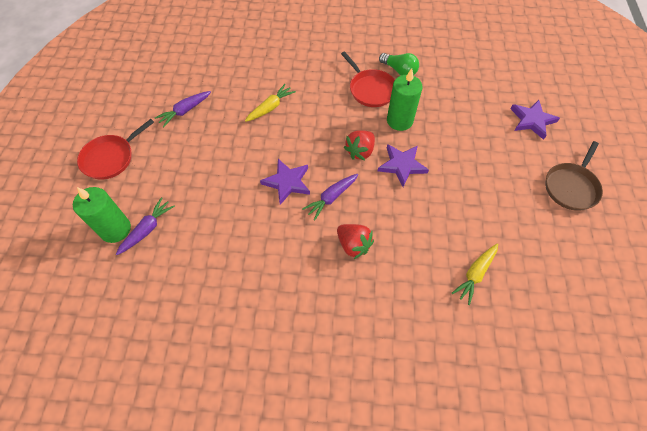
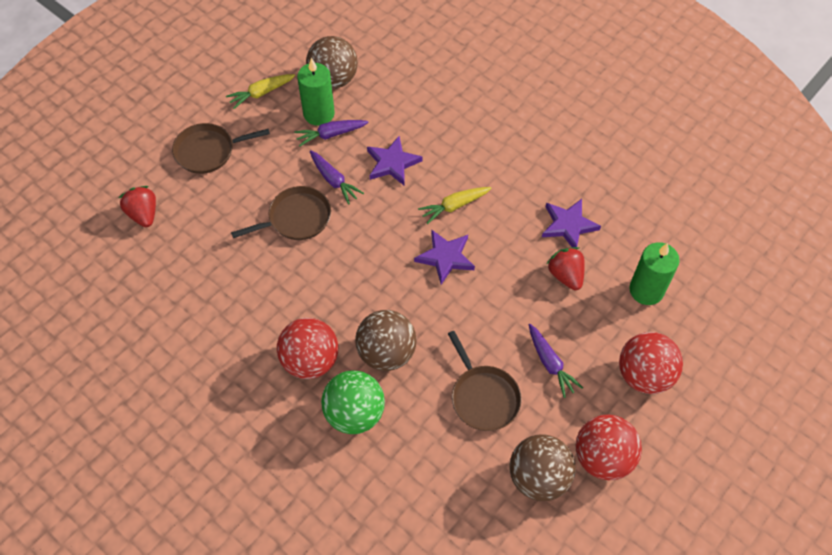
brown ball: none = 0 -> [306,36,358,89] [355,310,416,371] [509,434,576,501] = 3
brown pan: [545,141,603,211] = 1 -> [172,123,270,174] [231,186,331,240] [448,331,522,431] = 3
green ball: none = 0 -> [321,371,385,434] = 1
green light bulb: [379,53,419,76] = 1 -> none = 0
red ball: none = 0 -> [277,318,338,379] [576,414,642,480] [619,332,683,394] = 3
red pan: [77,119,154,180] [341,51,395,107] = 2 -> none = 0

